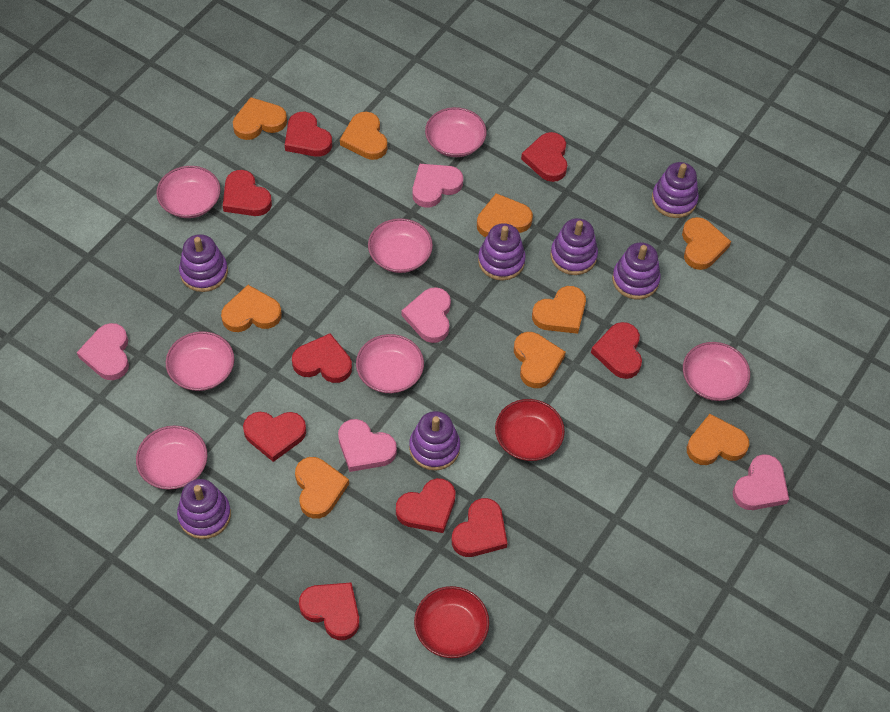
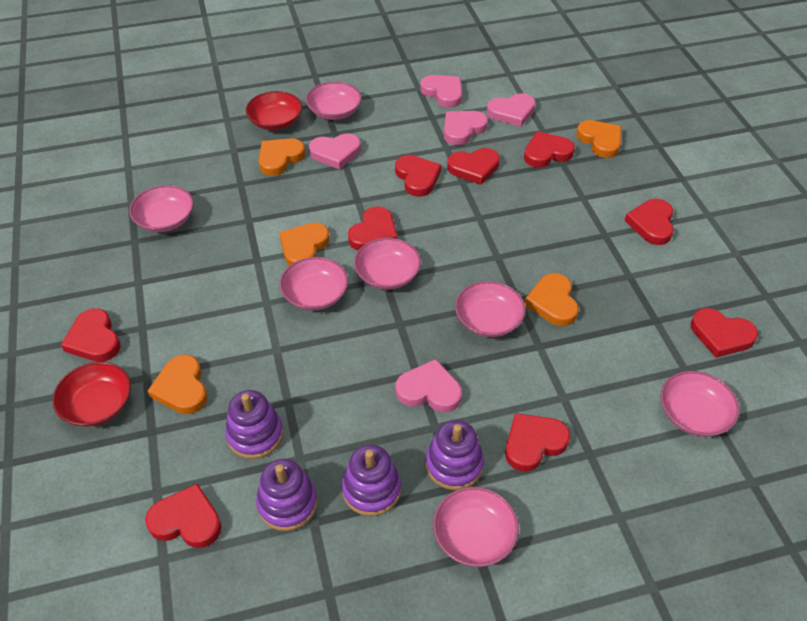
orange heart: [221,285,282,332] [233,97,287,140] [295,457,349,519] [340,112,387,160] [477,193,533,237] [514,332,566,388] [532,286,586,334] [682,217,731,270] [687,414,749,465] = 9 -> [148,354,207,414] [259,138,305,176] [279,223,330,266] [524,273,578,326] [576,120,621,158] = 5
purple stacking toy: [177,479,231,539] [179,234,228,292] [409,411,460,471] [478,223,526,281] [550,218,598,275] [612,242,661,299] [652,162,699,218] = 7 -> [225,390,283,459] [256,459,318,531] [341,445,401,516] [425,420,484,490] = 4

